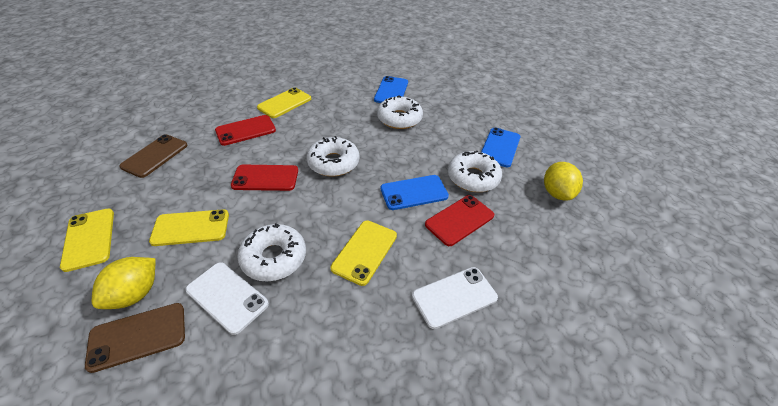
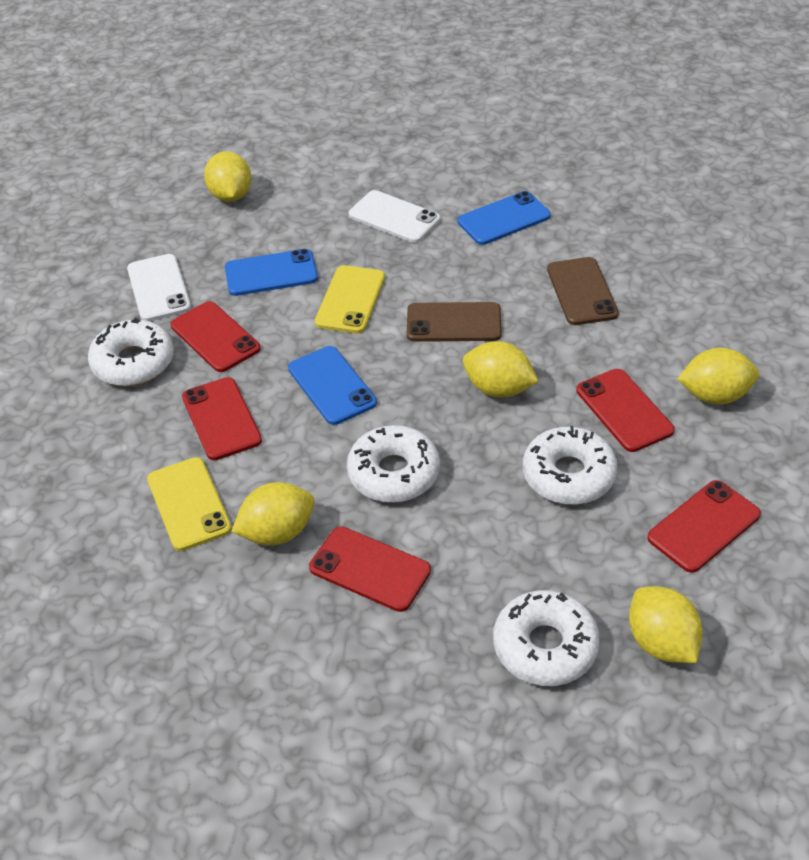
red phone: [215,115,276,146] [231,165,298,191] [425,195,494,246] = 3 -> [171,301,261,372] [182,377,262,460] [309,527,431,612] [576,369,675,452] [647,480,761,573] = 5
yellow lemon: [92,257,156,309] [544,162,583,201] = 2 -> [204,151,251,202] [231,482,315,546] [463,341,538,398] [629,586,703,663] [677,348,759,404] = 5
yellow phone: [60,209,114,272] [149,209,229,246] [257,87,311,118] [331,220,397,286] = 4 -> [147,457,232,551] [315,265,385,333] = 2

